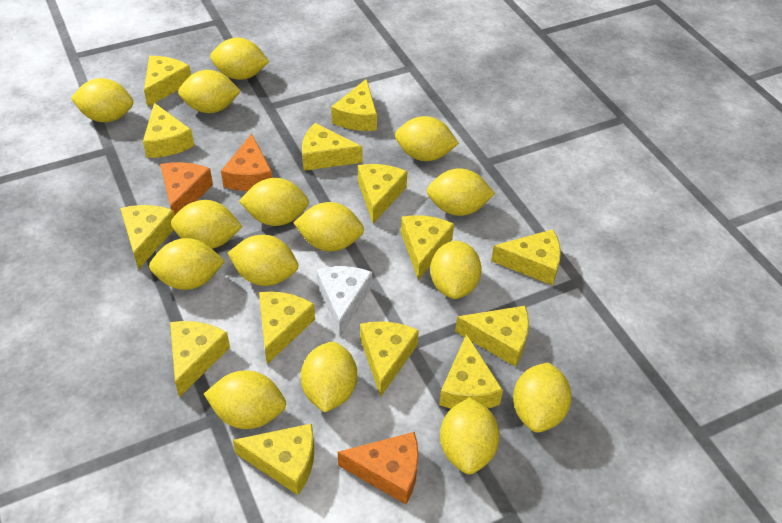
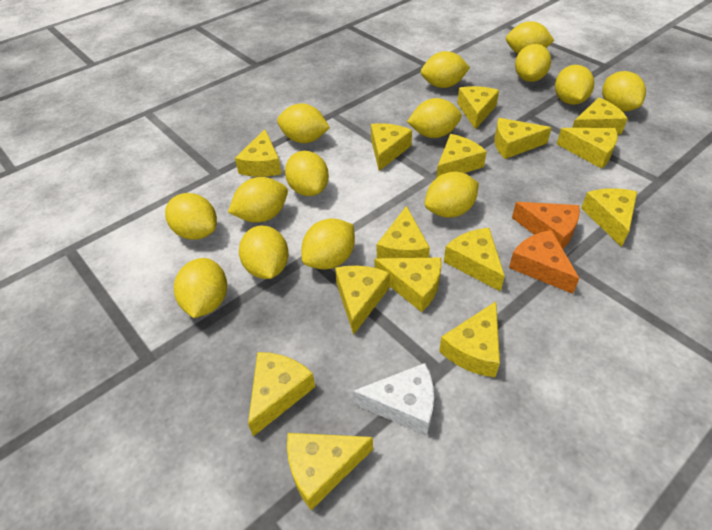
orange cheese: [160,162,213,215] [221,134,273,191] [338,432,419,504] = 3 -> [509,230,580,294] [512,202,580,249] = 2
yellow cheese: [120,205,175,270] [143,103,194,158] [144,56,191,107] [170,321,230,397] [233,424,314,495] [259,292,315,364] [302,123,363,171] [331,79,377,131] [358,164,408,224] [360,321,419,397] [401,215,454,280] [439,334,503,409] [455,306,529,367] [491,229,561,285] = 14 -> [235,129,281,177] [248,352,315,436] [287,433,373,510] [335,265,390,335] [371,123,412,171] [374,257,441,312] [377,206,430,258] [436,134,487,178] [439,301,500,377] [444,228,505,292] [457,86,499,130] [494,118,552,159] [557,128,617,169] [572,98,628,135] [581,188,637,247] = 15
yellow lemon: [71,78,133,122] [149,238,225,290] [171,200,242,249] [178,70,241,113] [204,370,286,429] [210,38,269,80] [228,235,298,286] [239,178,309,226] [293,202,364,252] [301,342,357,413] [395,116,459,161] [427,168,495,216] [430,241,482,299] [440,397,500,474] [513,362,572,433] = 15 -> [165,193,217,240] [174,258,227,318] [228,177,288,223] [239,225,289,279] [277,103,330,143] [285,151,329,196] [301,218,355,269] [407,98,462,138] [421,51,470,88] [425,172,479,218] [506,21,554,54] [515,44,551,82] [555,65,594,105] [602,71,646,112] = 14

